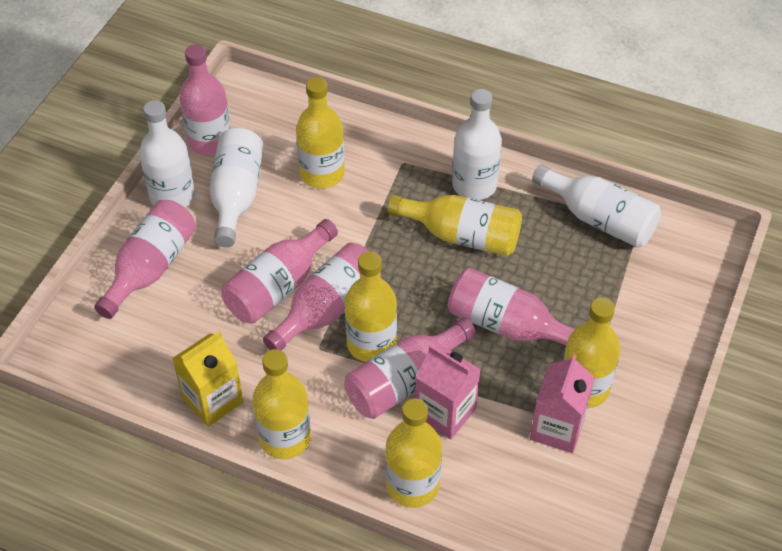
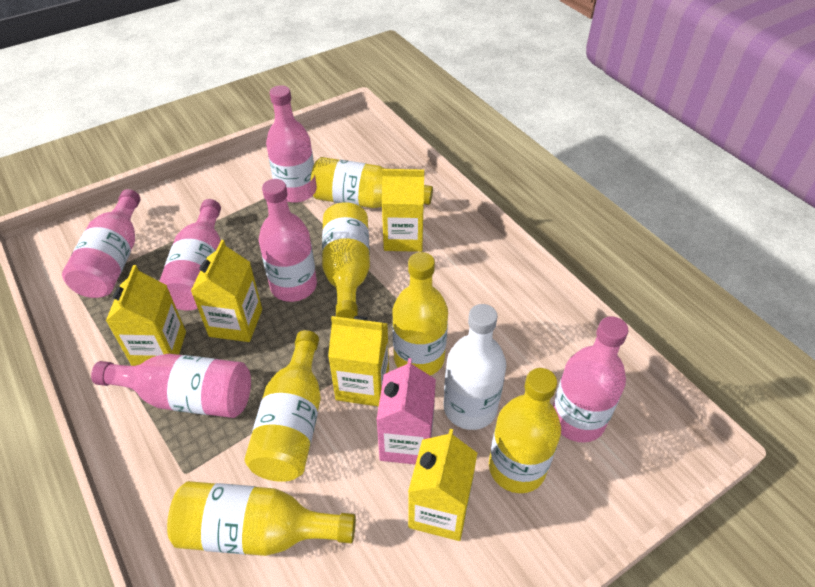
pink carton: [415,345,481,439] [530,354,595,453] = 2 -> [376,358,436,464] = 1
white bottle: [139,100,195,207] [209,128,263,247] [452,89,502,200] [532,164,661,248] = 4 -> [443,304,506,430] = 1
yellow carton: [172,331,244,427] = 1 -> [106,265,186,366] [191,240,262,342] [328,316,389,407] [382,169,424,252] [408,429,477,541] = 5

